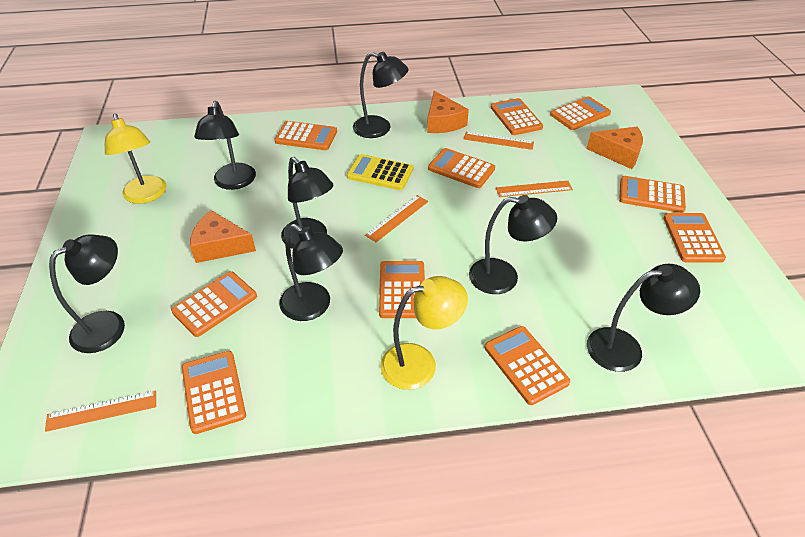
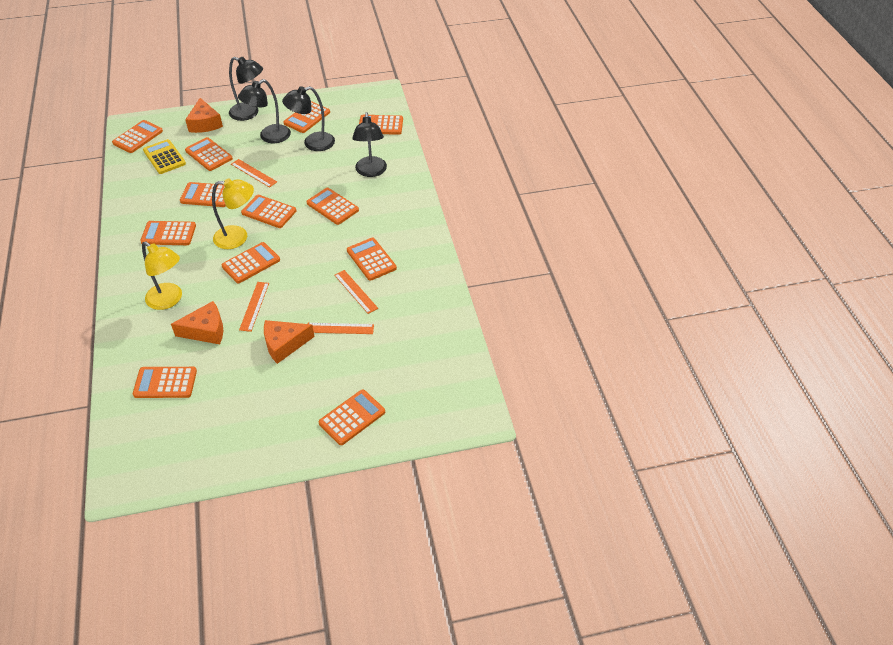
black lamp: [49,235,125,353] [194,101,256,190] [279,224,343,321] [281,157,333,249] [353,52,408,138] [469,195,557,294] [587,264,700,372] = 7 -> [229,57,263,121] [238,79,291,143] [282,86,335,151] [352,112,387,177] = 4
orange calculator: [171,271,257,337] [182,351,246,434] [274,121,337,150] [379,261,425,318] [428,148,495,188] [485,326,570,405] [491,98,543,135] [550,96,611,130] [619,176,686,213] [663,213,726,262] = 10 -> [112,120,163,153] [133,367,197,398] [140,221,196,245] [180,182,226,207] [185,137,233,171] [221,242,280,283] [241,195,296,228] [283,101,330,133] [306,188,359,225] [319,390,385,445] [347,238,397,281] [359,115,403,135] = 12

